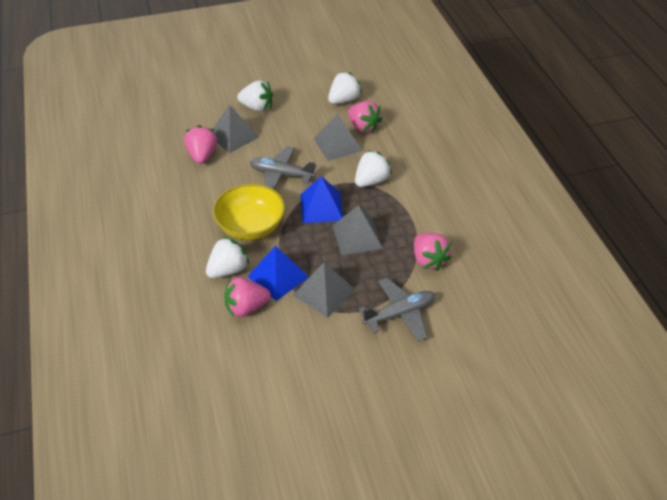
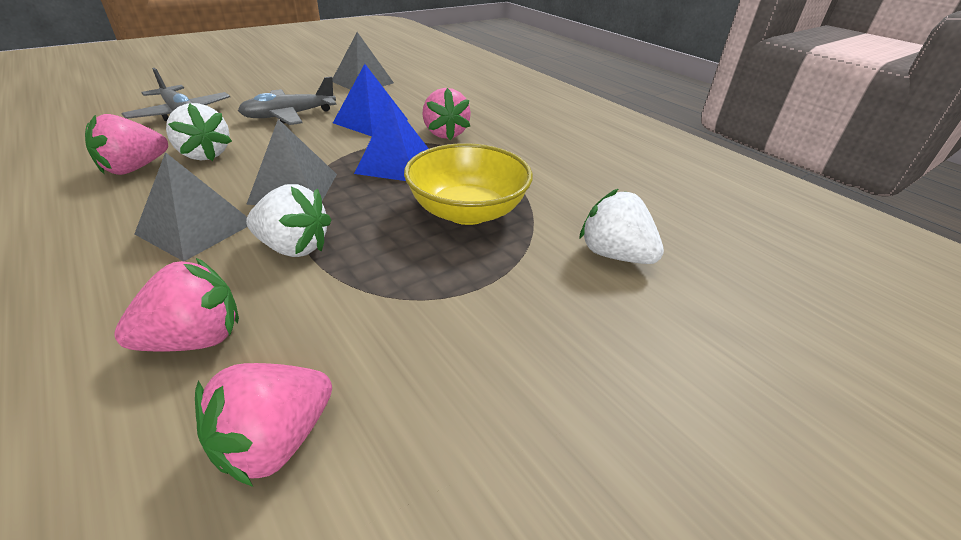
grey pyramid: [213,105,259,153] [293,262,355,318] [313,114,362,161] [333,205,383,255] = 4 -> [134,152,247,261] [246,119,337,205] [333,32,394,90] = 3
white strawberry: [206,236,249,278] [237,80,273,112] [328,72,362,104] [355,150,392,187] = 4 -> [166,103,232,161] [246,184,331,257] [579,189,664,264] = 3

